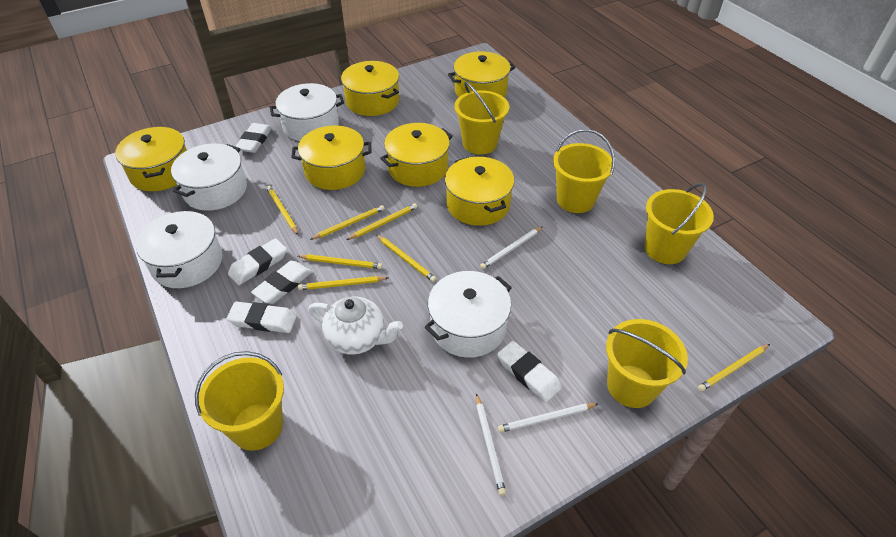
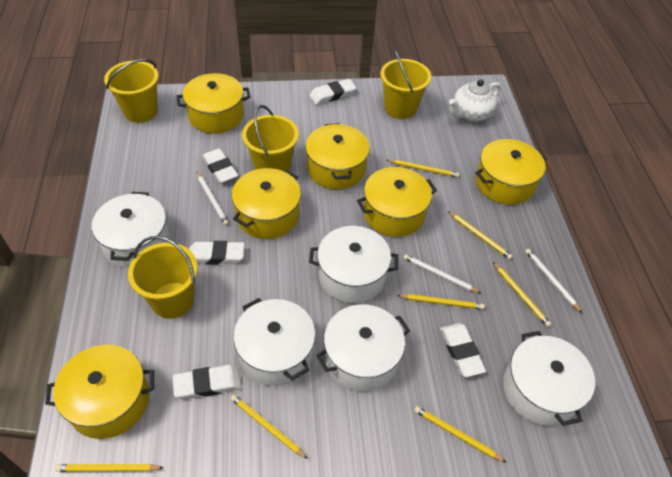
white pot: [136,210,222,288] [171,144,247,211] [269,83,344,141] [425,271,512,358] = 4 -> [92,192,170,268] [233,298,315,386] [309,226,398,303] [316,304,410,391] [503,331,595,426] = 5
yellow bucket: [195,351,284,451] [455,81,509,155] [553,129,615,213] [606,319,688,408] [644,183,714,264] = 5 -> [104,59,159,123] [128,236,198,319] [242,105,299,171] [380,50,431,119] = 4

